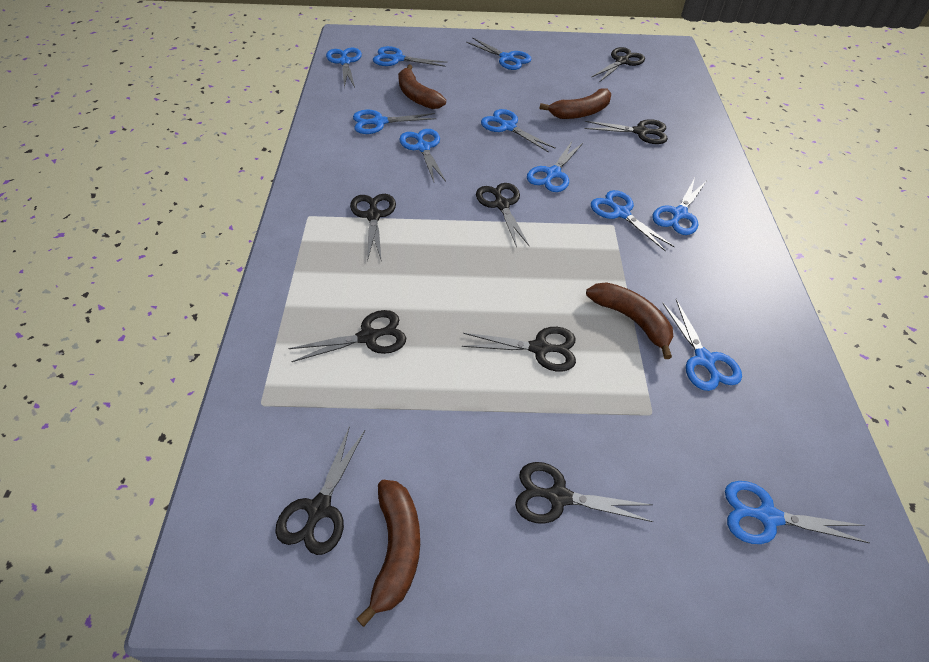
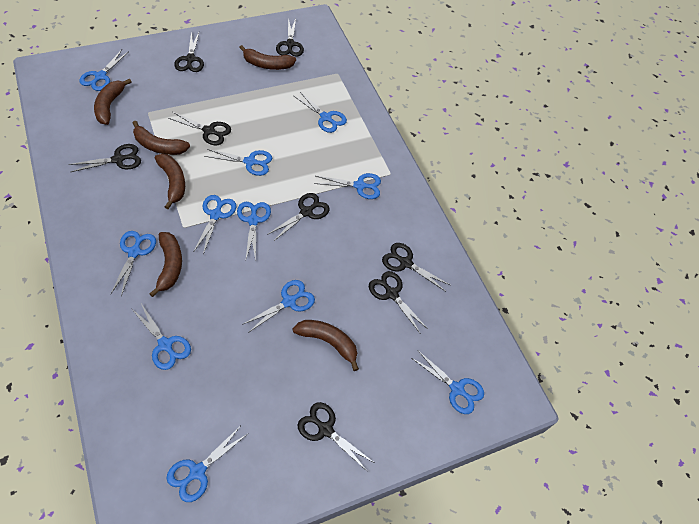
brown banana: [356,480,420,627] [398,64,446,109] [540,88,611,119] [586,282,673,359] = 4 -> [94,78,132,125] [133,121,190,155] [149,232,182,297] [155,154,185,209] [239,45,296,70] [293,320,359,371] = 6

